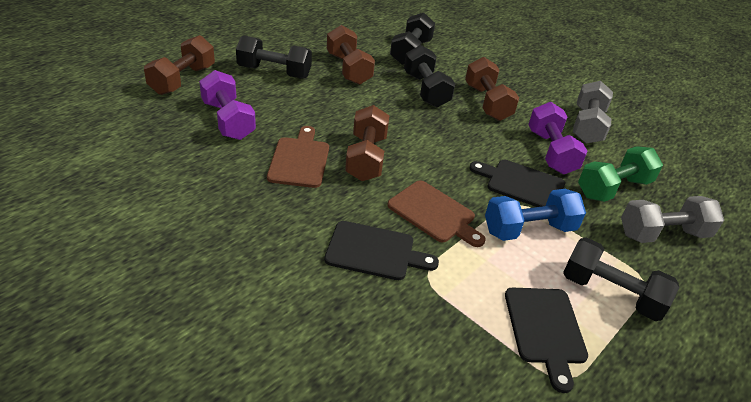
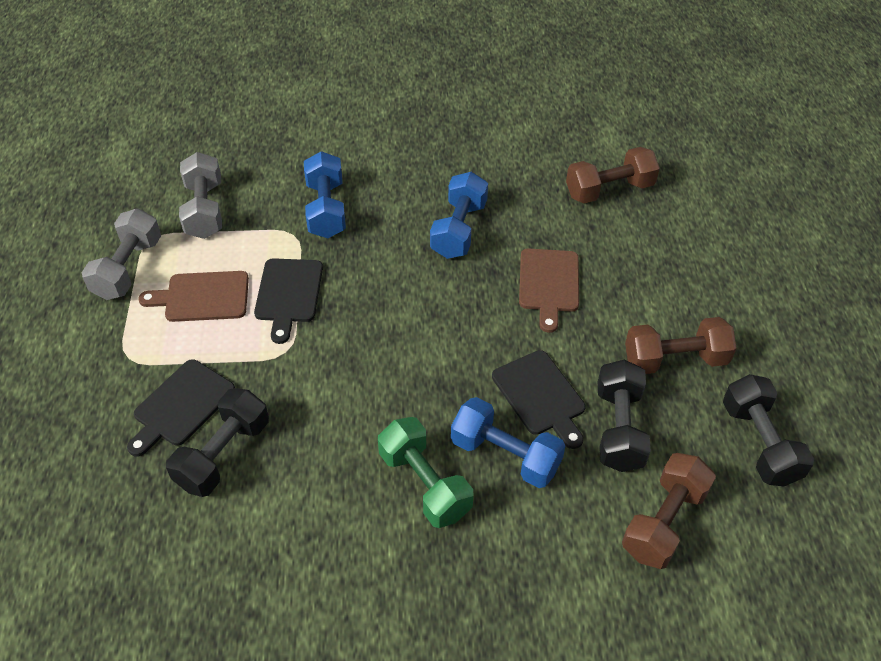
black dumbbell: [236,35,312,79] [390,13,435,65] [404,45,455,107] [563,237,679,321] = 4 -> [166,388,269,497] [598,360,651,472] [723,374,814,487] = 3
blue dumbbell: [485,189,586,241] = 1 -> [304,151,346,238] [430,172,488,259] [451,397,565,488] = 3
brown dumbbell: [144,35,215,95] [327,25,375,85] [345,105,390,181] [465,57,519,121] = 4 -> [566,147,660,203] [622,453,716,569] [625,317,737,374] = 3
purple dumbbell: [199,70,256,140] [528,102,588,174] = 2 -> none = 0

